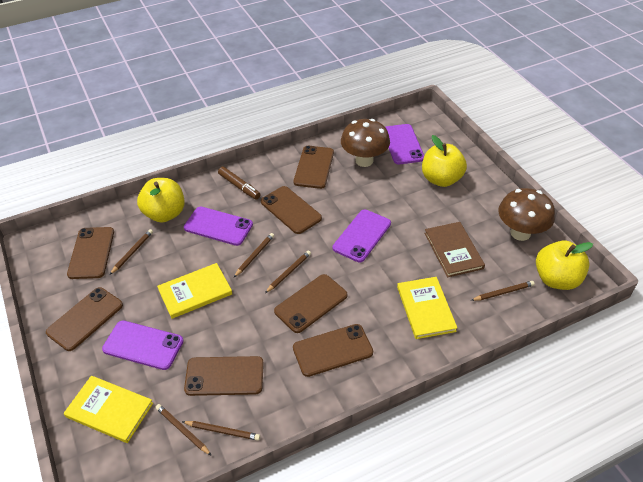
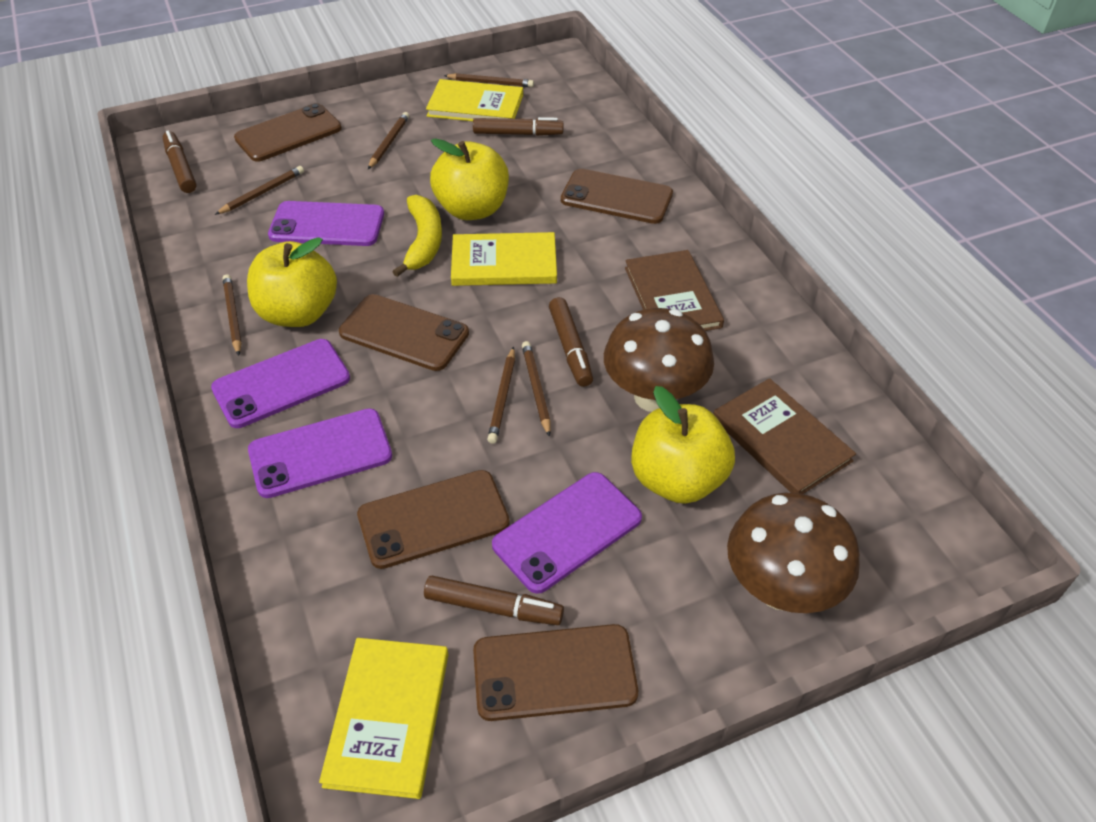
brown book: [424,222,485,277] = 1 -> [625,250,724,331] [713,378,856,494] = 2
brown marker: [218,167,260,199] = 1 -> [163,131,197,193] [424,576,564,625] [473,117,564,136] [549,297,593,387] = 4
brown phone: [46,287,123,351] [67,227,114,279] [184,356,264,396] [261,186,322,234] [274,274,348,333] [293,324,373,377] [294,146,334,189] = 7 -> [234,103,342,162] [339,294,469,371] [357,470,510,569] [473,624,638,721] [561,169,673,224] = 5
yellow banana: none = 0 -> [393,195,442,277] = 1

